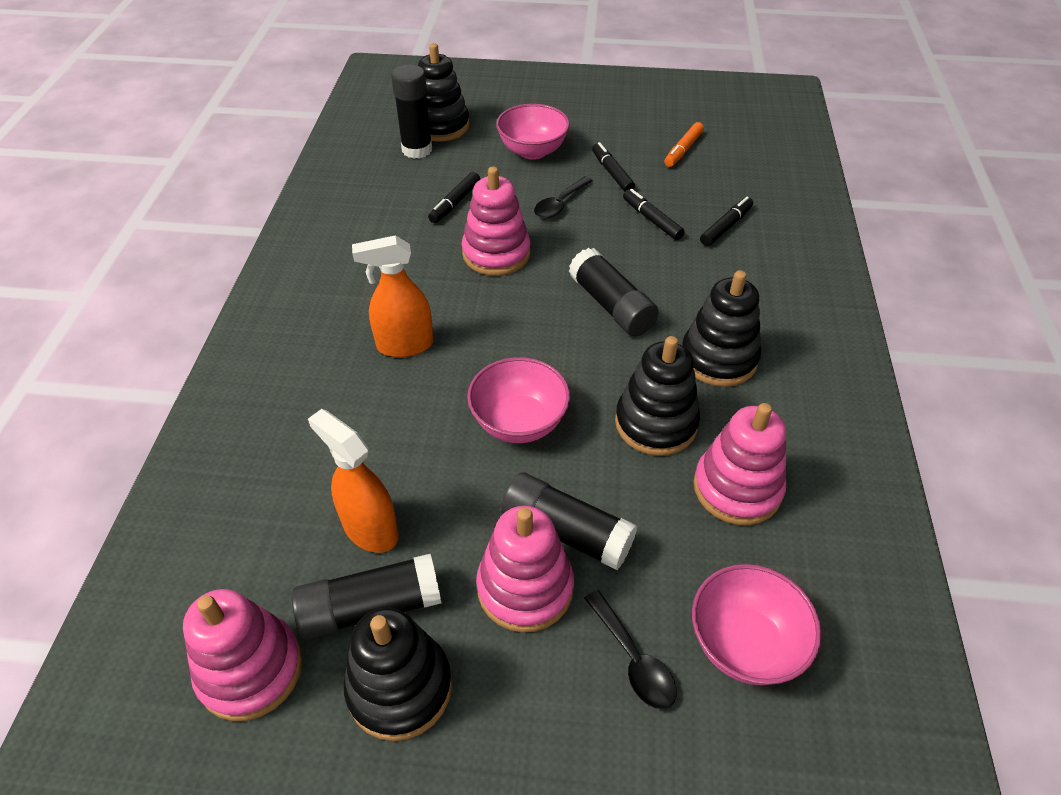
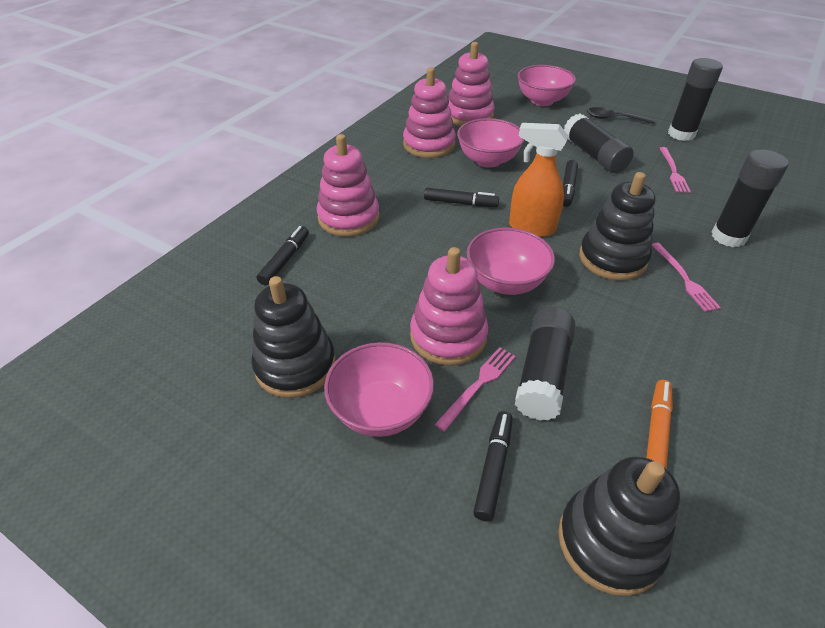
black spoon: [534,176,593,218] [584,590,677,709] = 2 -> [587,107,655,124] = 1
black stacking toy: [344,607,452,741] [418,43,470,142] [615,336,700,456] [682,270,761,387] = 4 -> [251,276,336,398] [558,457,680,596] [579,172,656,280] = 3
orange spray bottle: [308,409,399,553] [352,235,433,357] = 2 -> [509,123,568,237] = 1
pink bowl: [467,357,570,443] [496,104,570,160] [692,564,821,685] = 3 -> [324,342,434,437] [457,118,524,168] [467,228,555,295] [517,65,576,106] = 4
pink fork: none = 0 -> [434,347,516,432] [652,243,721,312] [659,147,691,193] = 3

